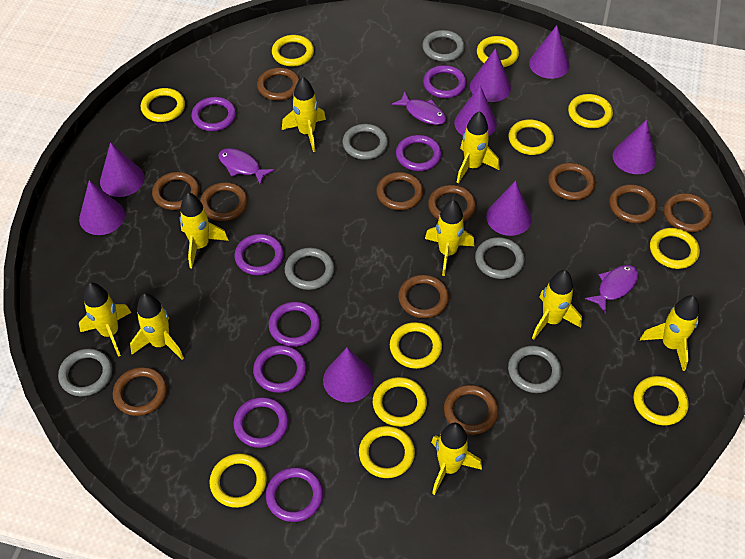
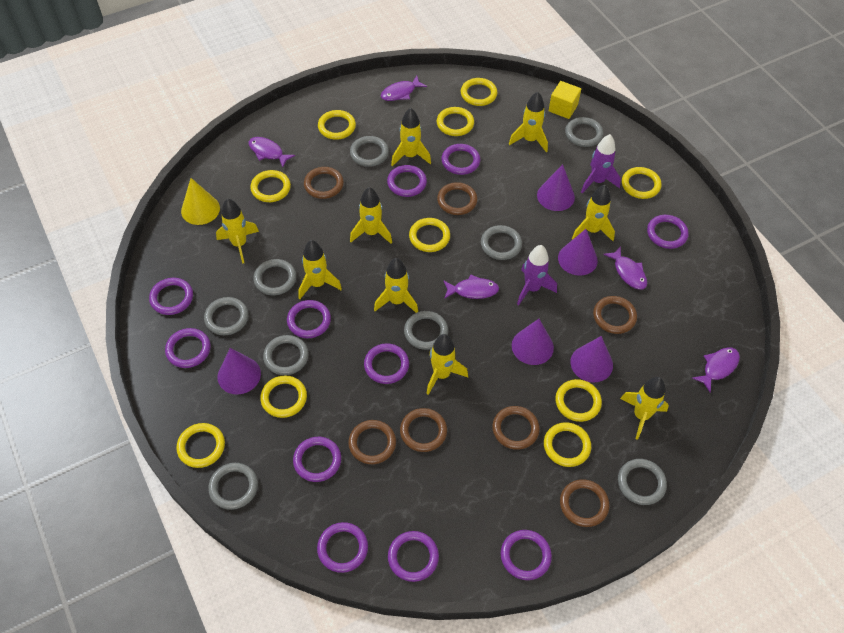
brown ring: [113,367,167,416] [152,172,200,210] [200,182,248,221] [257,67,300,101] [376,172,424,210] [398,275,449,318] [428,185,476,222] [444,385,498,435] [548,163,596,200] [609,184,657,223] [664,193,712,232] = 11 -> [304,167,344,199] [348,420,396,464] [400,408,447,452] [437,182,477,215] [492,406,540,450] [560,479,609,527] [593,296,637,334] = 7
grey ring: [58,349,112,397] [285,248,334,290] [343,124,388,160] [423,30,465,62] [475,237,525,279] [508,345,562,393] = 6 -> [204,297,248,335] [208,463,258,510] [253,259,296,295] [263,335,309,375] [350,136,389,167] [404,311,448,350] [481,225,522,260] [565,117,603,147] [618,459,667,505] = 9
purple cone: [79,180,125,235] [100,142,144,197] [323,348,374,403] [454,85,497,137] [470,48,511,102] [486,181,532,236] [529,25,570,79] [612,120,656,174] = 8 -> [217,348,261,395] [512,319,554,365] [537,164,575,211] [558,229,598,276] [570,336,613,382] = 5
purple fish: [218,148,274,185] [392,91,446,125] [585,265,639,313] = 3 -> [249,137,295,167] [381,76,427,101] [443,274,499,299] [603,246,647,290] [692,347,740,393] = 5
purple ring: [192,97,236,131] [233,397,289,448] [235,234,284,275] [253,345,307,393] [266,467,323,522] [269,302,320,347] [396,135,442,171] [423,65,467,98] = 8 -> [149,278,193,315] [165,328,211,368] [287,300,331,338] [293,437,341,482] [317,522,368,573] [364,343,409,384] [387,165,427,197] [388,531,439,582] [441,144,480,175] [501,530,552,580] [647,215,689,249] = 11
purple rocket: none = 0 -> [517,245,557,305] [581,134,621,193] = 2
yellow cone: none = 0 -> [181,178,220,225] = 1
yellow cube: none = 0 -> [549,81,581,119] = 1
yellow ring: [141,88,185,122] [210,453,267,508] [272,35,314,67] [359,426,415,478] [373,377,427,427] [390,322,442,369] [477,36,519,67] [508,119,554,155] [568,94,613,128] [634,376,689,425] [650,228,700,269] = 11 -> [176,423,225,468] [250,170,291,202] [260,375,307,418] [318,110,356,140] [409,218,450,252] [437,107,474,136] [461,78,498,106] [544,422,591,467] [555,379,602,422] [622,167,661,199] = 10

